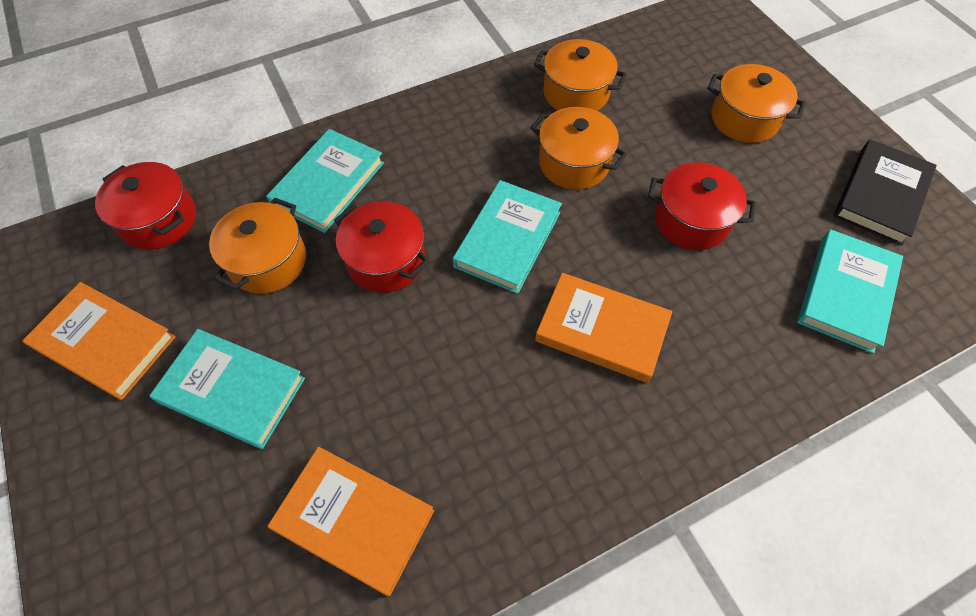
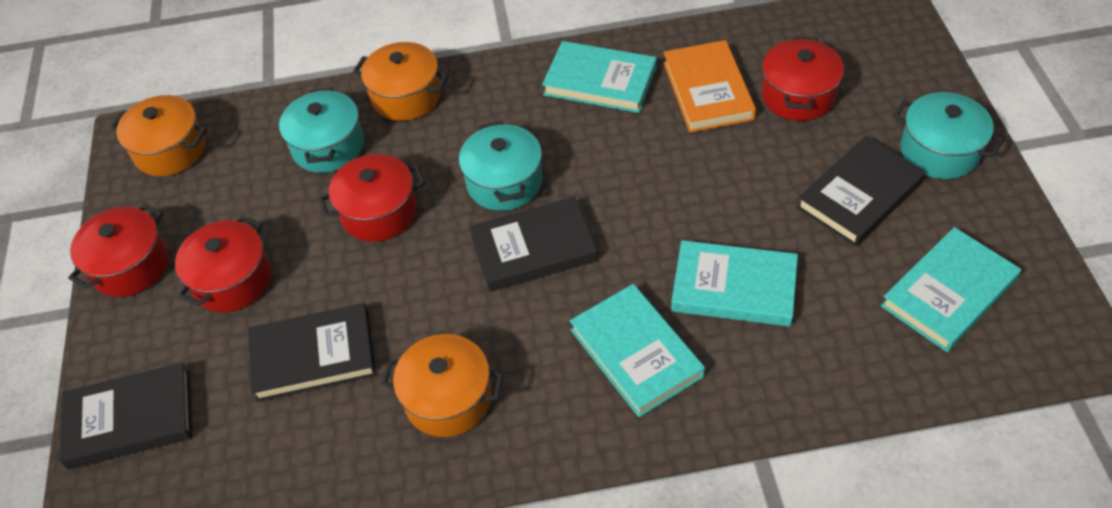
black book: [834,139,937,246] = 1 -> [59,362,192,469] [248,303,376,402] [469,197,598,292] [797,136,926,246] = 4
orange book: [22,282,175,400] [268,447,434,596] [535,273,672,383] = 3 -> [663,40,756,132] = 1
orange pot: [209,198,306,294] [530,107,627,190] [534,39,627,111] [707,64,806,143] = 4 -> [111,95,207,176] [353,42,449,121] [381,334,504,437] = 3
red pot: [95,162,196,250] [334,201,429,293] [648,162,756,250] = 3 -> [68,204,169,297] [175,216,271,312] [318,154,426,242] [762,36,844,121] = 4
turquoise pot: none = 0 -> [279,87,364,173] [459,121,542,211] [893,92,1004,179] = 3

